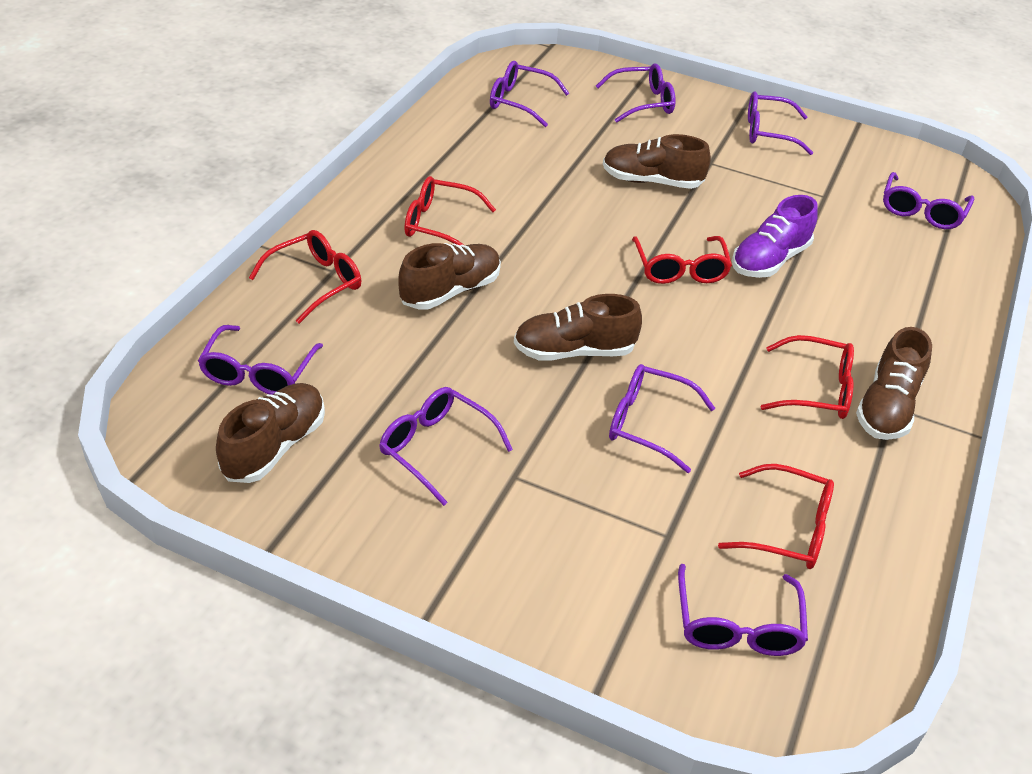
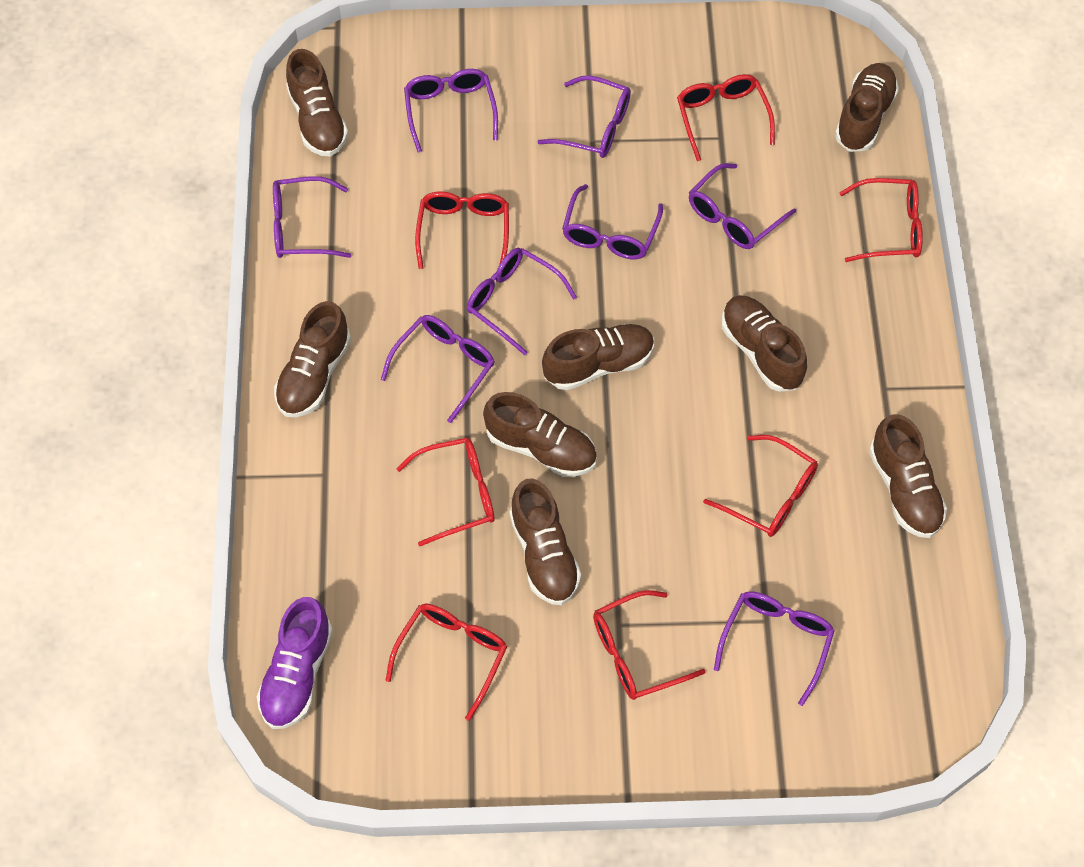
brown shoe: [216,383,325,483] [398,243,501,310] [514,294,642,361] [603,134,711,189] [856,327,932,440] = 5 -> [274,301,351,417] [286,49,348,157] [483,392,597,477] [509,478,581,605] [542,324,654,390] [722,295,807,392] [835,63,899,152] [869,414,947,538] = 8
red glasses: [249,230,361,324] [404,176,496,245] [632,236,732,284] [718,464,834,569] [761,335,854,419] = 5 -> [386,604,507,721] [396,438,495,546] [415,191,509,269] [593,590,706,700] [677,74,775,161] [703,435,818,537] [839,178,923,262] = 7

